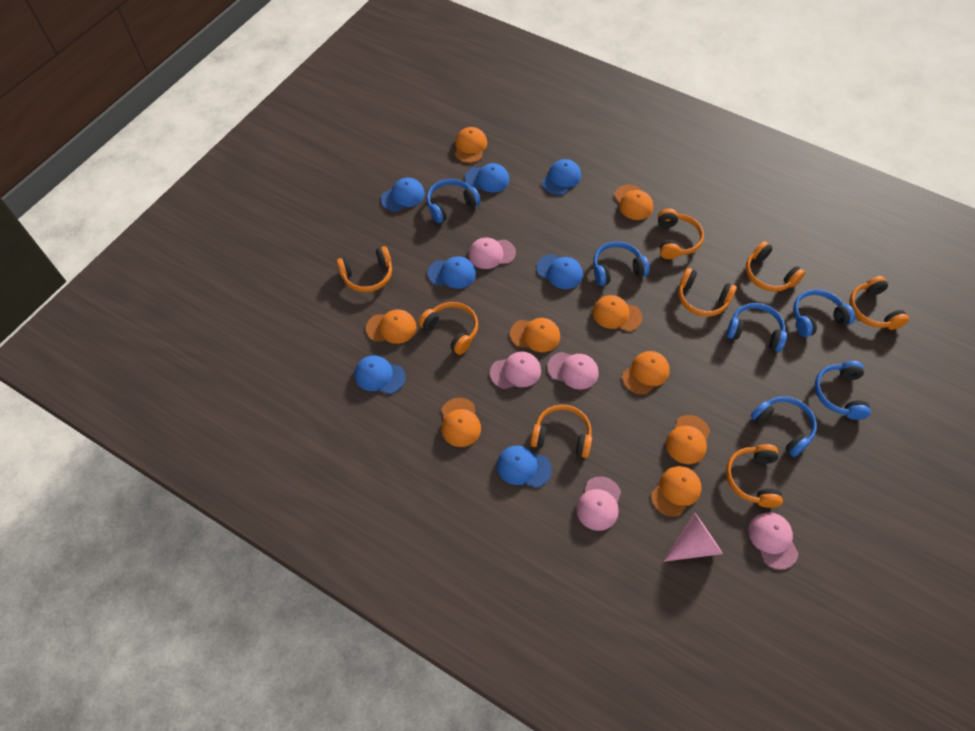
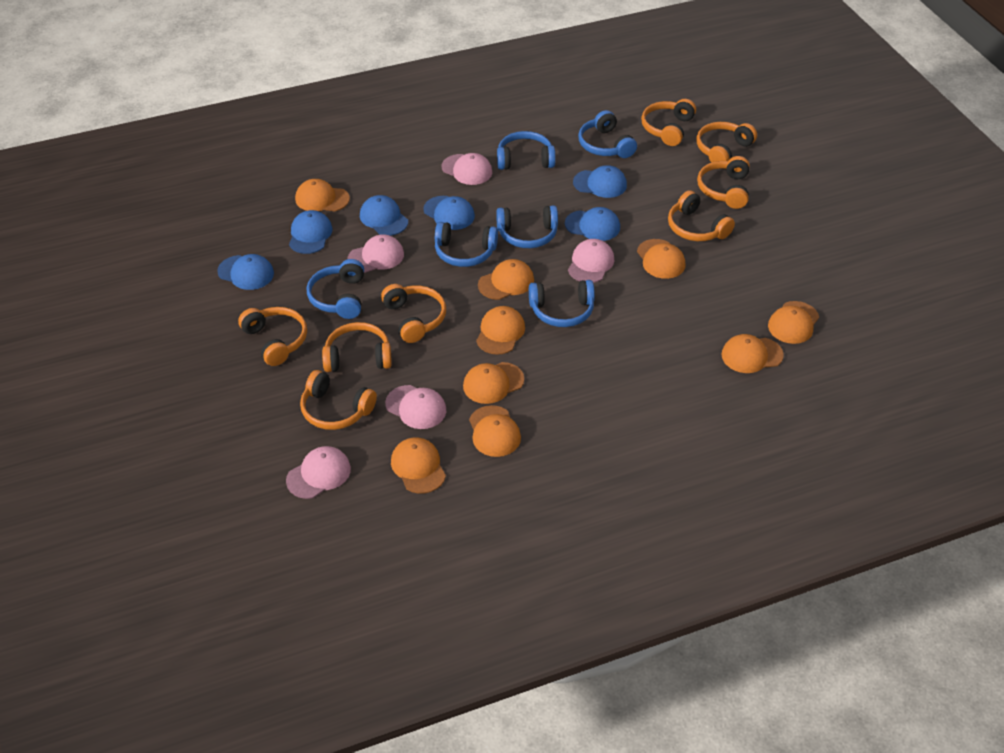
blue cap: [355,355,406,394] [381,178,425,212] [428,256,476,289] [465,163,509,192] [497,446,552,488] [536,254,583,289] [542,159,581,195] = 7 -> [217,254,274,290] [289,210,333,254] [360,195,408,236] [423,196,475,230] [565,207,620,241] [573,165,627,198] = 6
pink cone: [663,512,723,562] = 1 -> none = 0

